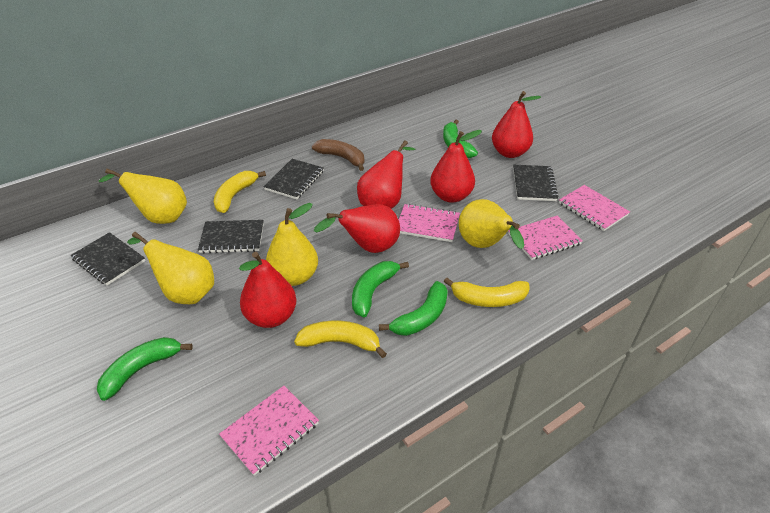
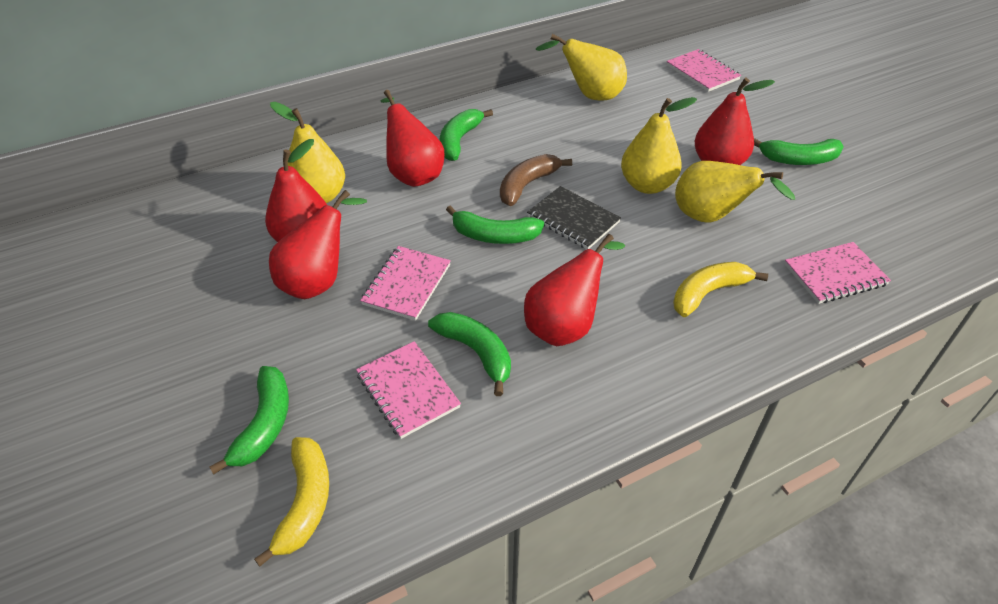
black notebook: [70,232,145,285] [198,220,264,253] [264,159,324,199] [513,165,559,201] = 4 -> [527,186,621,249] = 1
green banana: [97,337,193,401] [352,261,409,317] [379,281,448,336] [443,120,478,158] = 4 -> [209,366,289,474] [428,312,511,396] [440,109,493,161] [446,206,544,244] [754,138,844,165] = 5
yellow banana: [214,171,266,213] [294,320,387,358] [444,278,530,307] = 3 -> [254,437,329,567] [673,262,768,317] = 2

